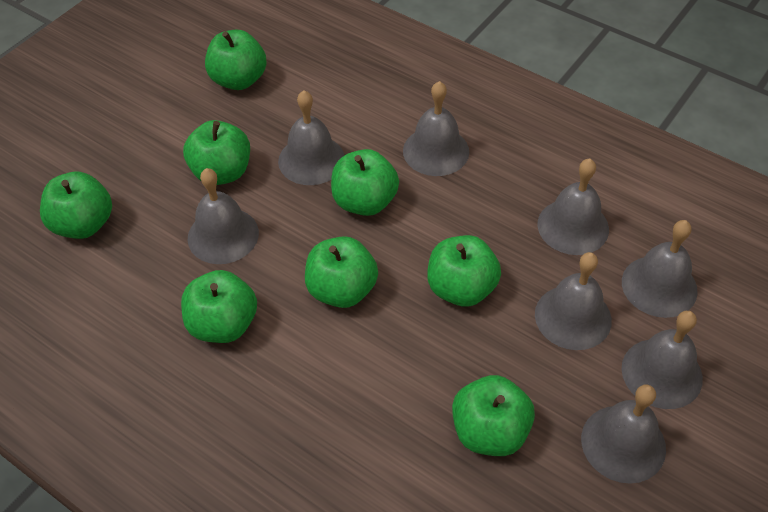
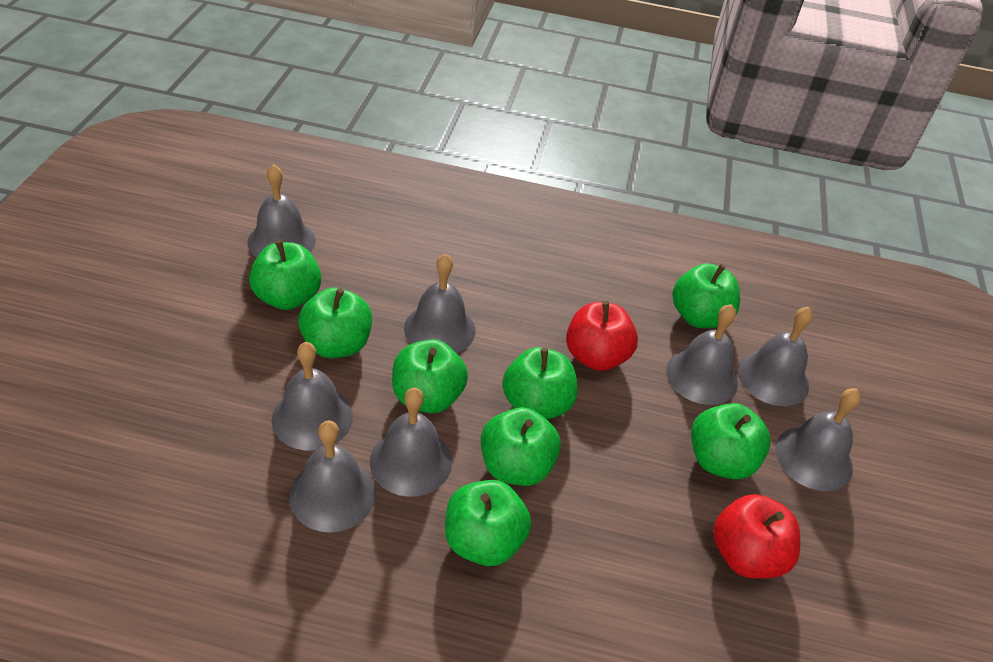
red apple: none = 0 -> [566,301,638,371] [713,494,800,579] = 2

